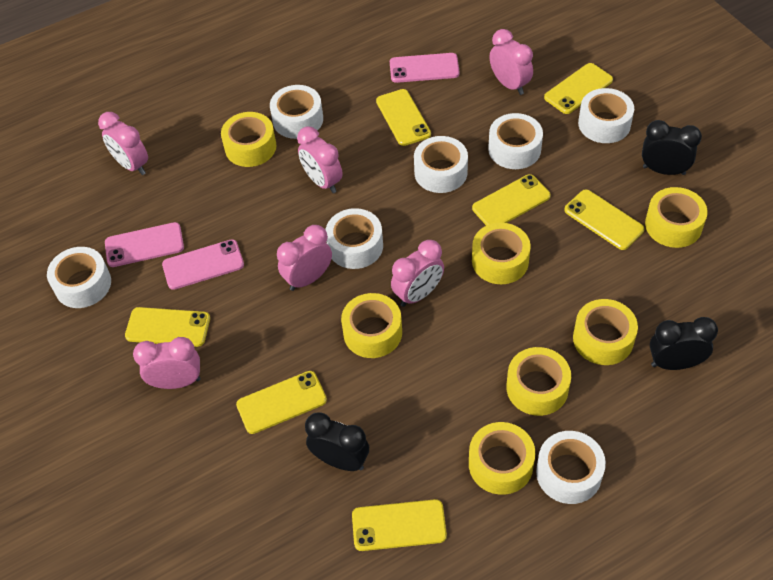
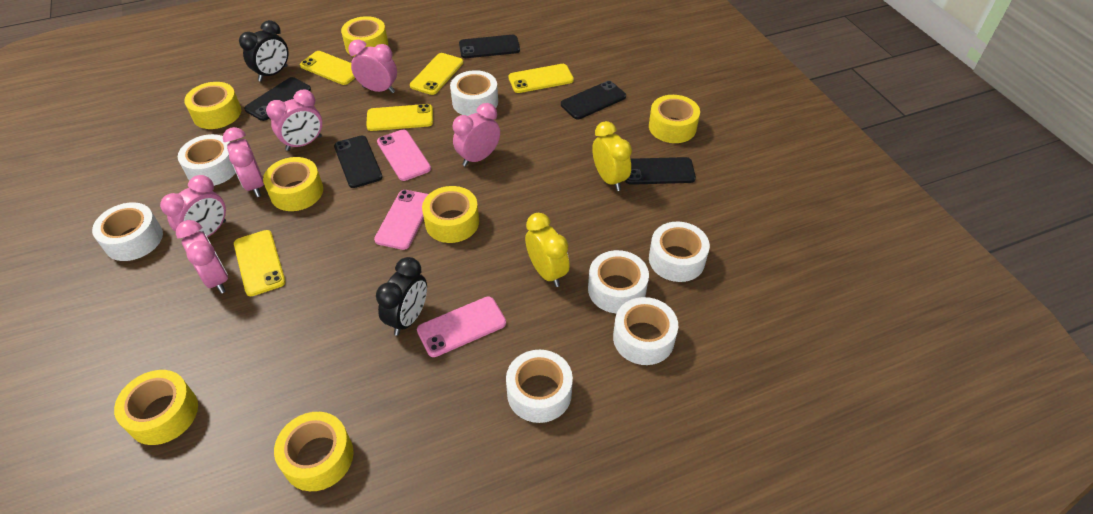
black clock: [305,412,369,471] [642,120,702,175] [650,317,718,370] = 3 -> [239,20,288,82] [376,257,427,336] = 2
black phone: none = 0 -> [244,77,311,121] [334,135,383,188] [459,35,520,58] [561,81,626,119] [625,157,696,185] = 5
yellow clock: none = 0 -> [525,213,570,287] [592,121,632,191] = 2
yellow phone: [125,307,210,347] [236,371,327,434] [352,499,447,551] [376,89,431,146] [472,174,551,226] [544,63,613,114] [564,189,645,250] = 7 -> [234,230,286,296] [300,51,355,85] [366,104,433,131] [410,53,463,95] [508,64,574,93] = 5

